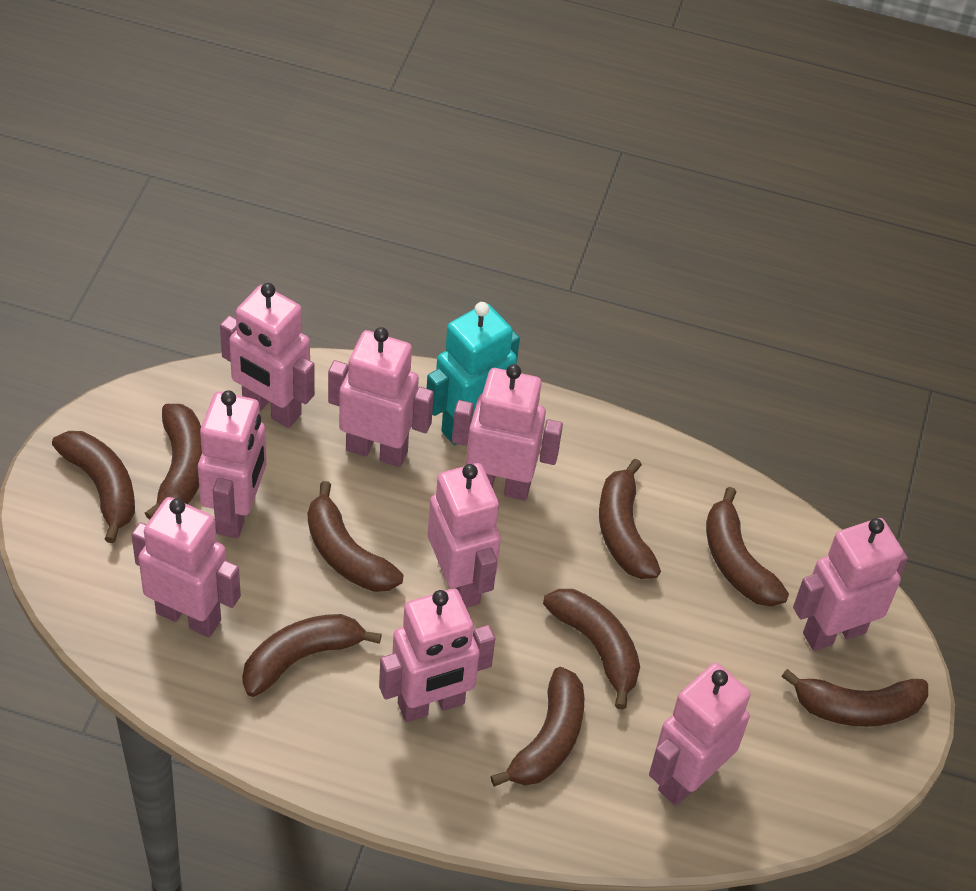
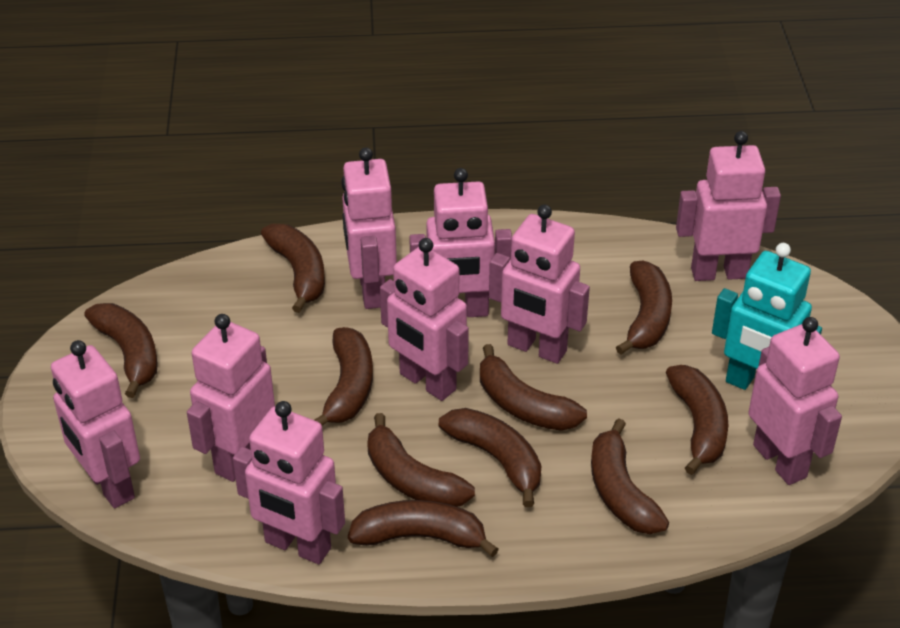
brown banana: [52,431,135,543] [145,404,202,520] [242,614,382,697] [308,481,403,592] [490,667,584,786] [543,589,640,710] [599,459,661,579] [706,487,789,607] [781,669,928,727] = 9 -> [85,303,158,398] [261,224,325,313] [315,327,373,426] [348,500,499,557] [367,413,475,507] [439,408,541,507] [480,344,587,431] [591,418,669,534] [616,261,672,355] [666,365,728,475] = 10

